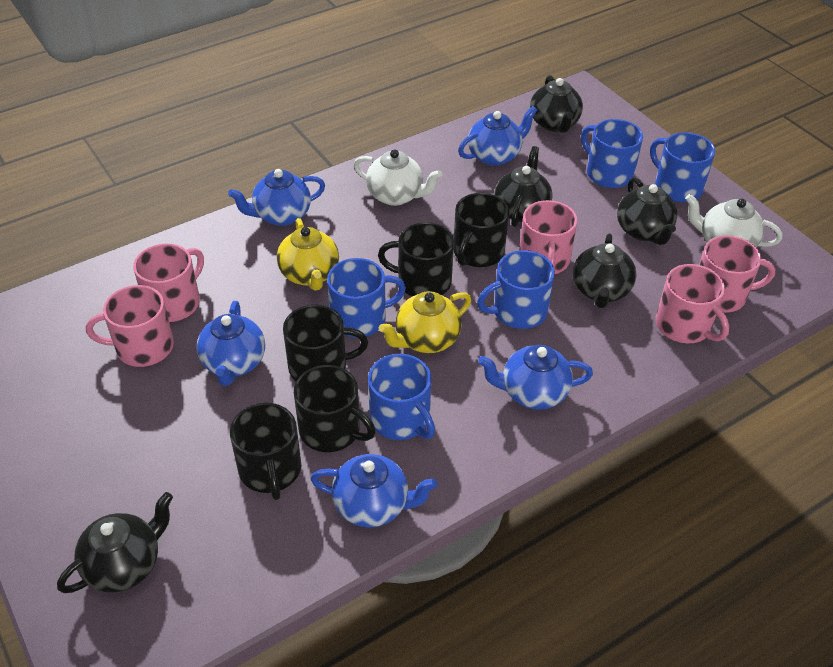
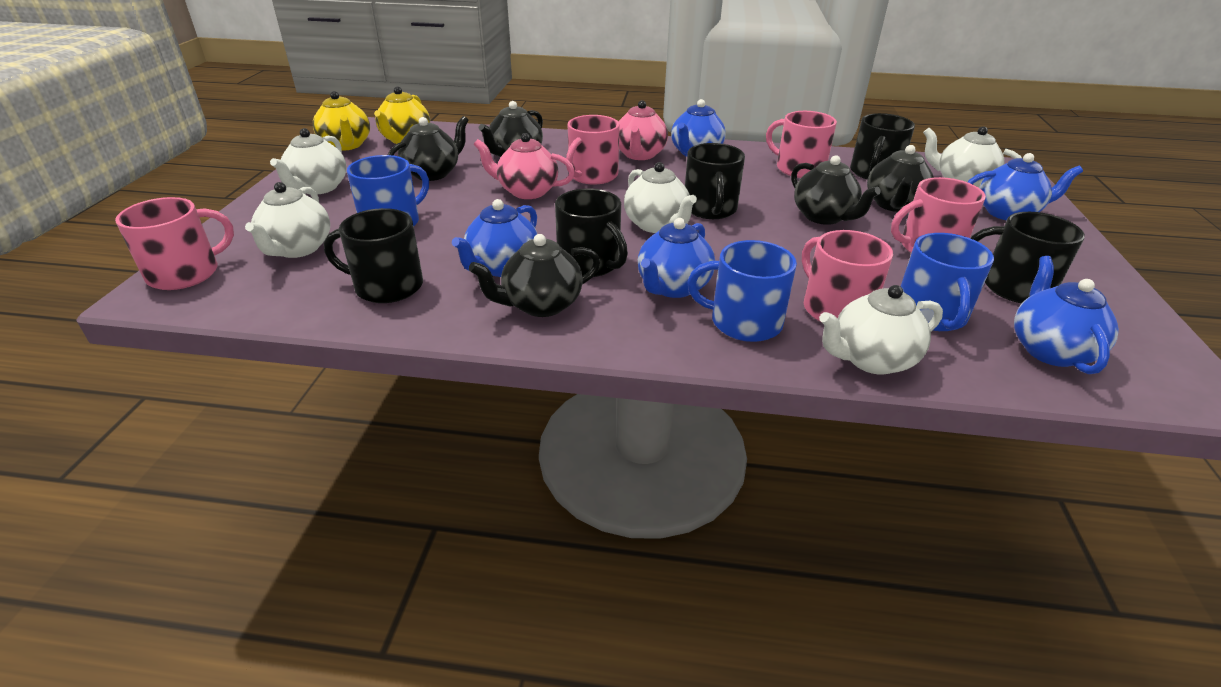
blue mug: [327,258,406,337] [368,354,435,440] [477,250,555,329] [581,119,643,188] [650,132,715,202] = 5 -> [347,155,429,226] [687,240,797,342] [900,233,994,331] = 3
pink teapot: none = 0 -> [473,133,575,199] [618,100,668,160] = 2
white teapot: [354,149,442,206] [685,194,782,247] = 2 -> [245,182,330,258] [270,128,346,195] [624,162,697,233] [819,285,943,375] [923,126,1022,188] = 5

